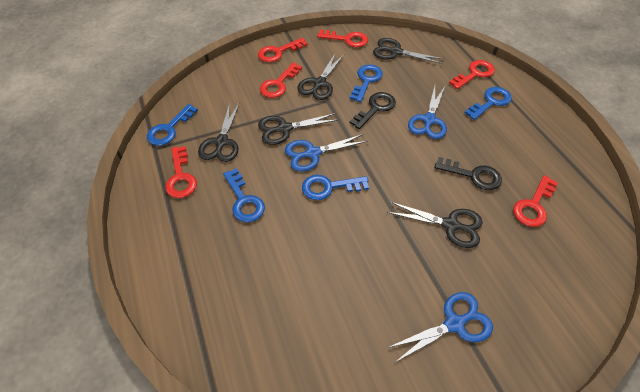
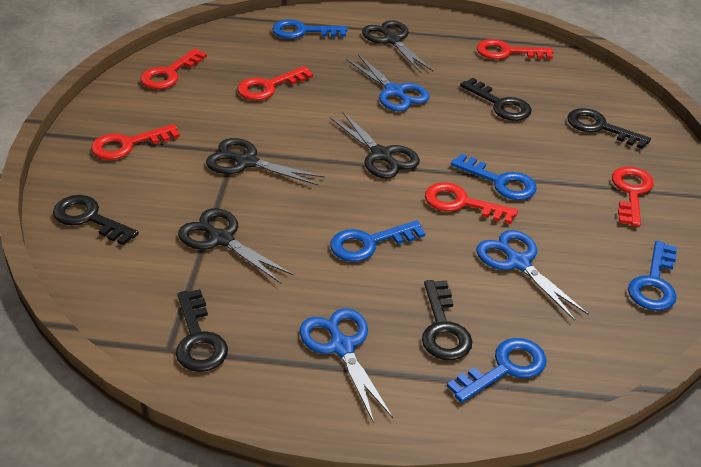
black key: [349,92,396,129] [435,157,502,190] = 2 -> [53,195,139,245] [176,289,228,372] [422,280,473,360] [460,78,532,121] [567,108,651,149] = 5
black scissors: [198,102,240,162] [258,113,338,145] [297,54,344,100] [373,38,444,64] [387,202,483,248] = 5 -> [178,208,294,283] [206,138,325,186] [330,111,420,179] [362,20,433,73] = 4

